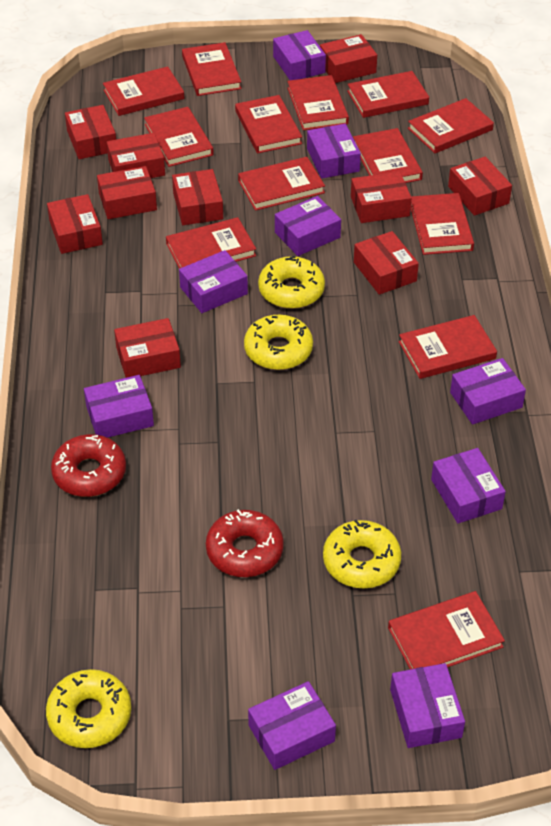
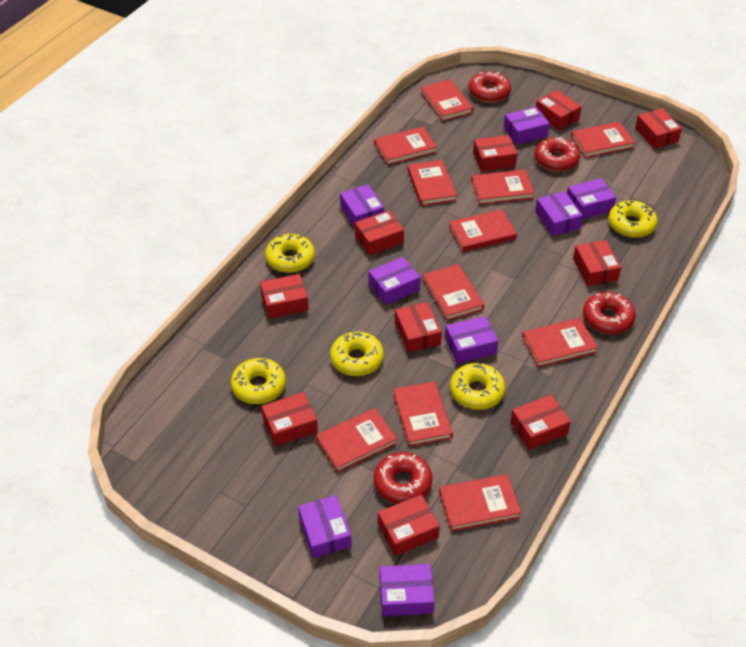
purple box: [84,375,154,438] [179,250,248,313] [248,681,336,770] [273,30,326,80] [275,196,341,256] [307,124,361,179] [390,663,465,748] [431,448,506,523] [450,358,526,425] = 9 -> [298,495,352,558] [340,184,384,228] [368,257,421,305] [380,564,435,616] [445,316,498,364] [504,107,550,145] [535,191,583,236] [567,178,616,219] = 8
red book: [103,66,185,116] [144,107,214,167] [166,217,256,269] [182,42,242,96] [235,95,302,153] [238,157,325,211] [287,75,349,130] [347,71,429,118] [353,128,423,183] [388,591,505,670] [399,315,497,379] [408,98,494,153] [411,193,474,255] = 13 -> [316,408,397,472] [374,127,437,165] [393,381,453,447] [408,160,457,206] [420,79,473,121] [422,264,484,321] [439,474,521,532] [449,209,517,252] [471,169,535,205] [522,318,598,367] [571,122,635,158] = 11
red donut: [51,434,126,497] [206,509,284,577] = 2 -> [374,452,433,504] [469,71,511,103] [535,137,580,172] [583,292,636,334] = 4
yellow donut: [46,669,131,748] [244,315,313,370] [258,256,325,309] [323,520,401,588] = 4 -> [231,358,286,404] [265,234,315,273] [330,331,384,376] [450,363,505,410] [608,200,657,238] = 5

